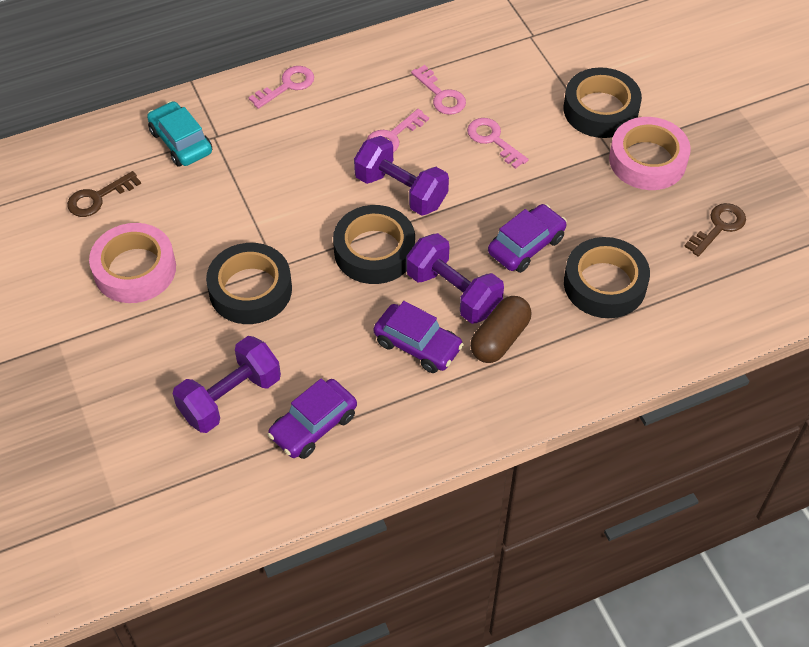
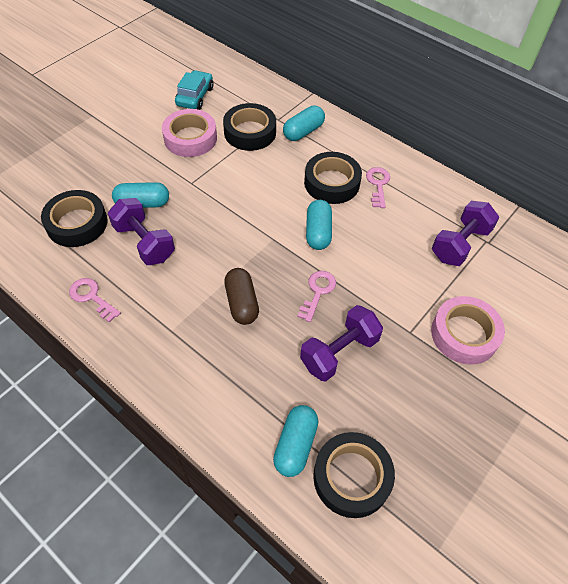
brown key: [67,171,141,217] [684,203,746,257] = 2 -> none = 0
pink key: [249,66,314,109] [366,109,429,153] [411,65,466,115] [467,118,528,169] = 4 -> [69,278,121,323] [297,271,336,322] [366,167,390,208] = 3
purple car: [268,378,357,459] [374,301,464,373] [488,204,567,273] = 3 -> none = 0
turquoise capsule: none = 0 -> [112,182,169,208] [273,405,318,477] [283,105,325,141] [306,200,332,250] = 4

